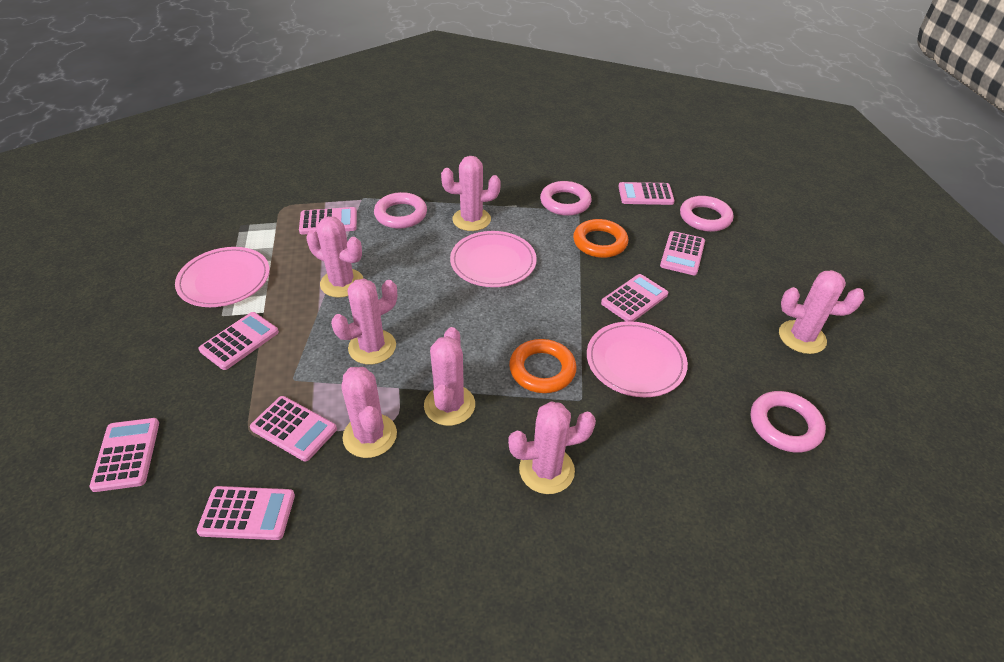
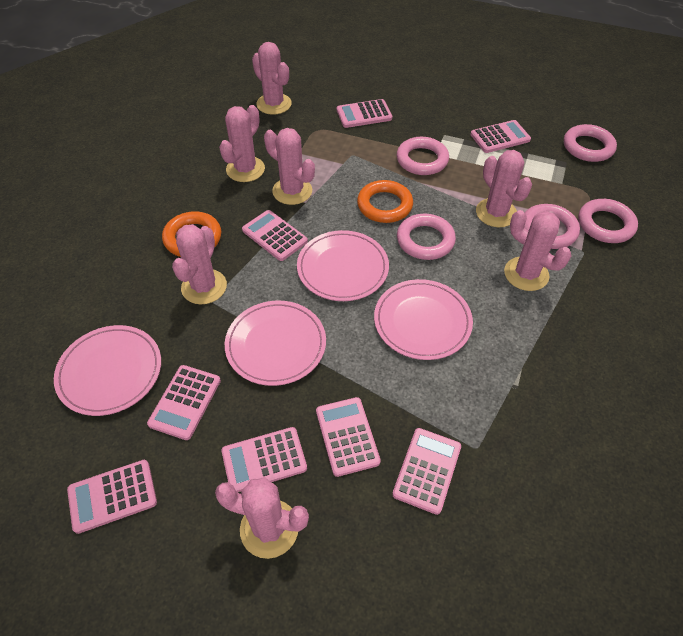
pink plate: [175,247,270,307] [450,231,537,287] [587,321,688,397] = 3 -> [54,325,161,416] [225,301,326,386] [297,230,389,301] [374,279,473,360] = 4
pink ring: [374,192,427,229] [540,181,592,216] [680,196,733,232] [751,391,826,453] = 4 -> [397,137,449,175] [397,214,456,260] [524,204,580,249] [564,124,617,162] [578,199,638,243] = 5

